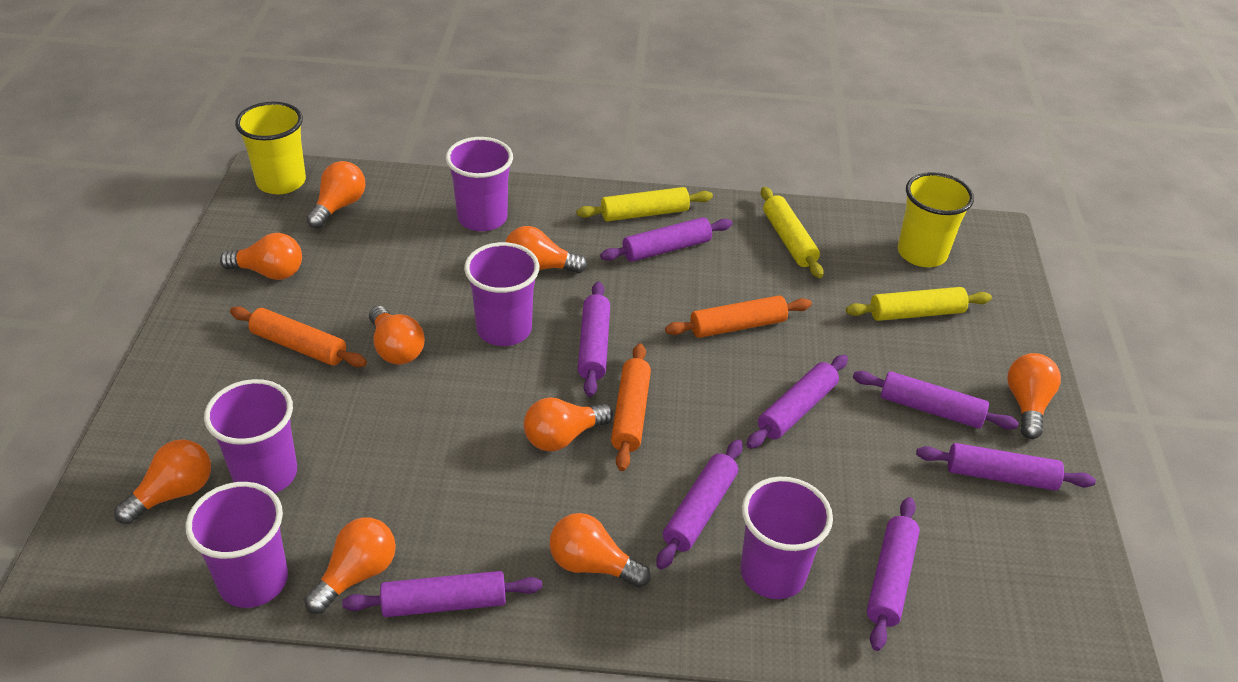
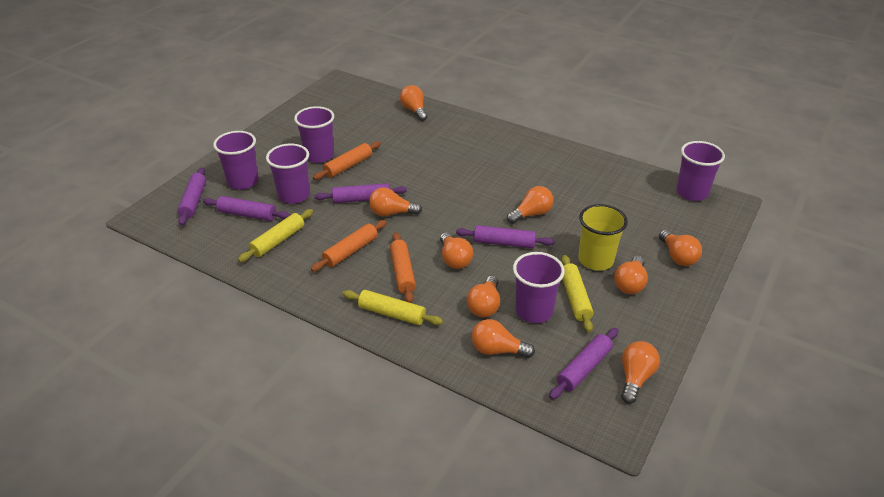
purple rolling pin: [342,571,542,617] [578,282,610,397] [600,217,733,262] [656,439,743,570] [746,355,848,449] [853,371,1019,430] [867,497,920,651] [916,443,1096,491] = 8 -> [177,167,206,226] [203,196,290,221] [315,183,407,203] [456,225,555,248] [549,328,618,400] = 5
yellow cup: [235,101,306,194] [898,172,974,267] = 2 -> [578,204,628,271] = 1

